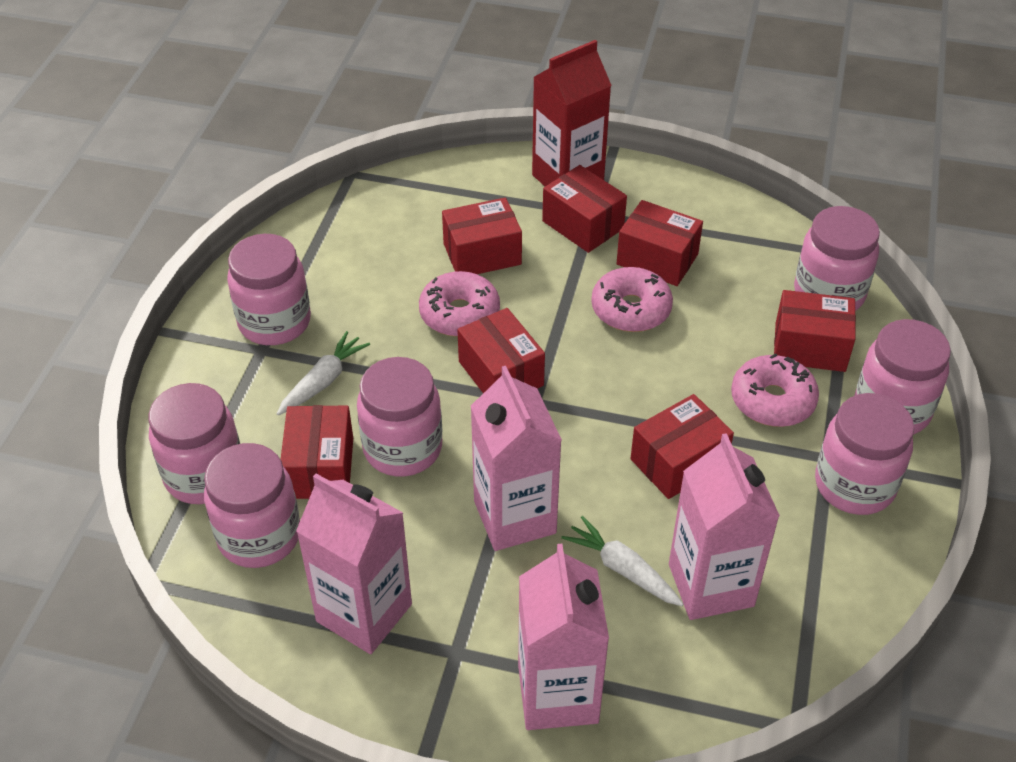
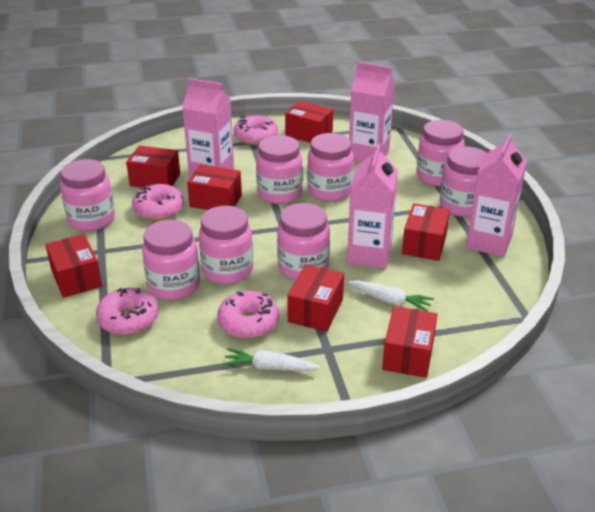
pink donut: [419,271,500,337] [591,267,673,332] [731,353,819,427] = 3 -> [96,288,159,335] [132,183,184,220] [217,291,279,339] [233,115,278,145] = 4
pink jar: [148,383,240,504] [204,443,300,568] [227,234,311,345] [357,357,442,476] [794,206,880,311] [815,393,914,515] [854,319,951,435] = 7 -> [60,159,115,231] [142,220,200,300] [199,206,253,284] [256,135,303,204] [277,203,330,280] [307,133,354,201] [416,120,465,187] [440,147,487,217] = 8
red carton: [532,40,612,186] = 1 -> none = 0

